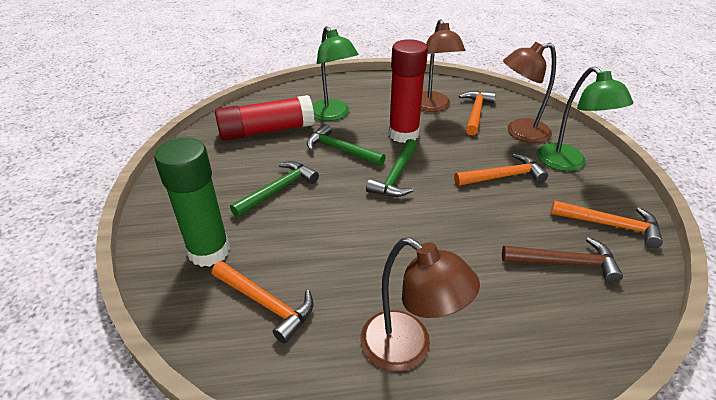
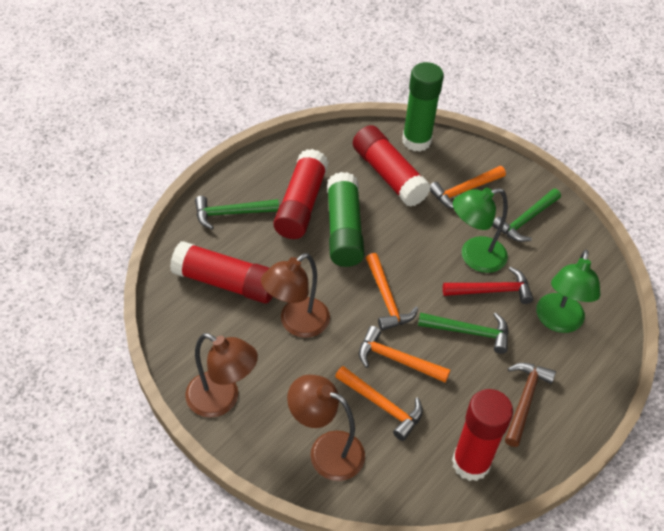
green glue stick: [154,138,230,267] = 1 -> [327,172,364,267] [402,62,444,152] = 2
red glue stick: [215,95,314,141] [389,39,428,143] = 2 -> [170,241,273,304] [273,149,329,239] [353,125,431,207] [452,389,513,481] = 4
red hammer: none = 0 -> [443,267,533,304] = 1

